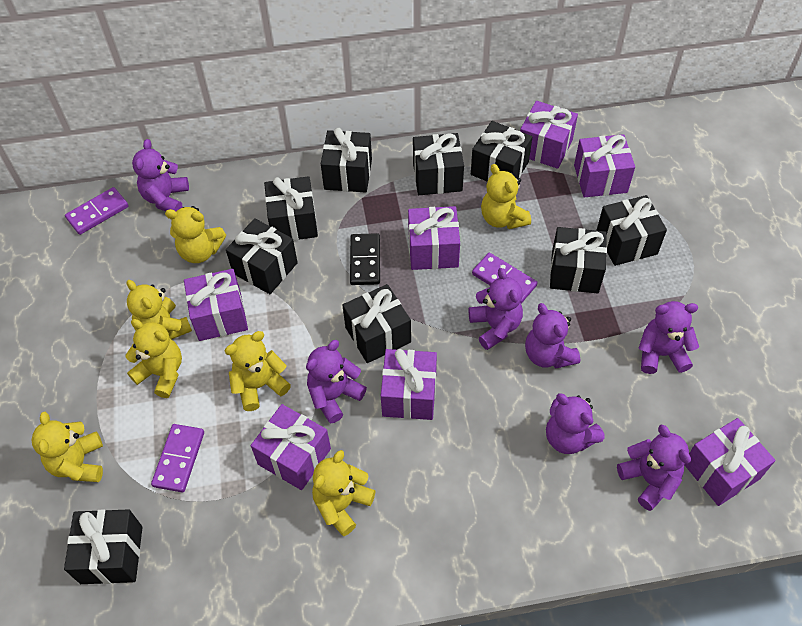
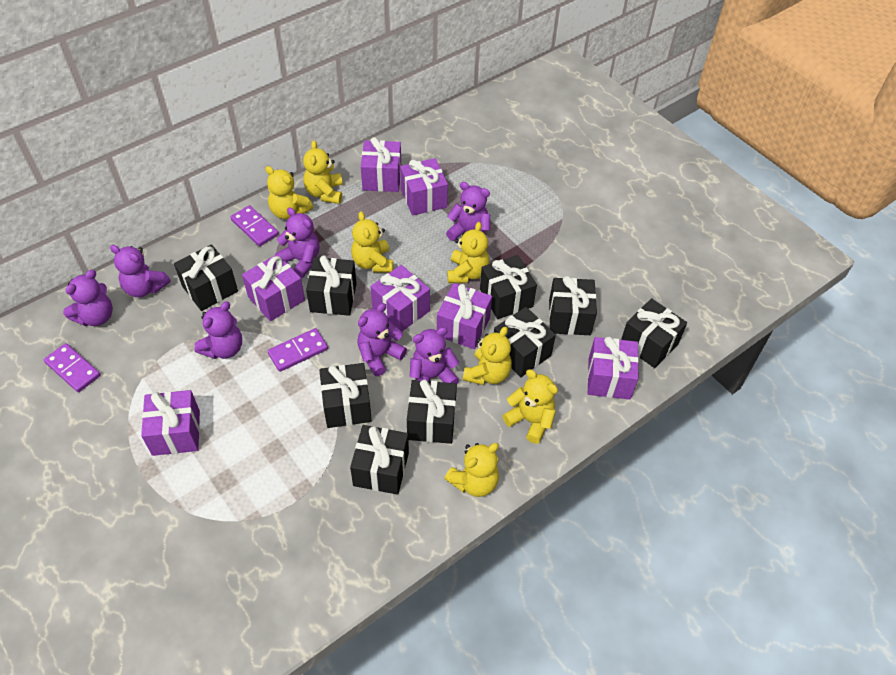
black domino: [350,233,380,285] = 1 -> none = 0

